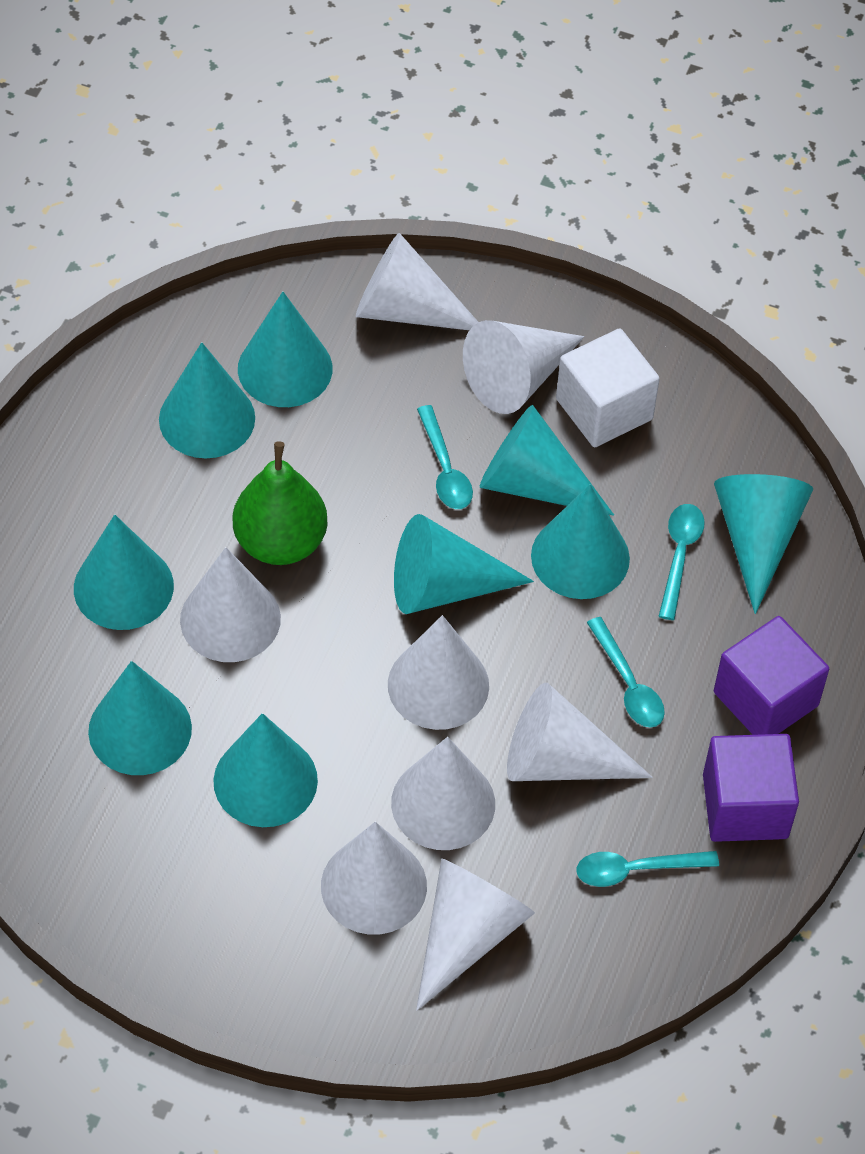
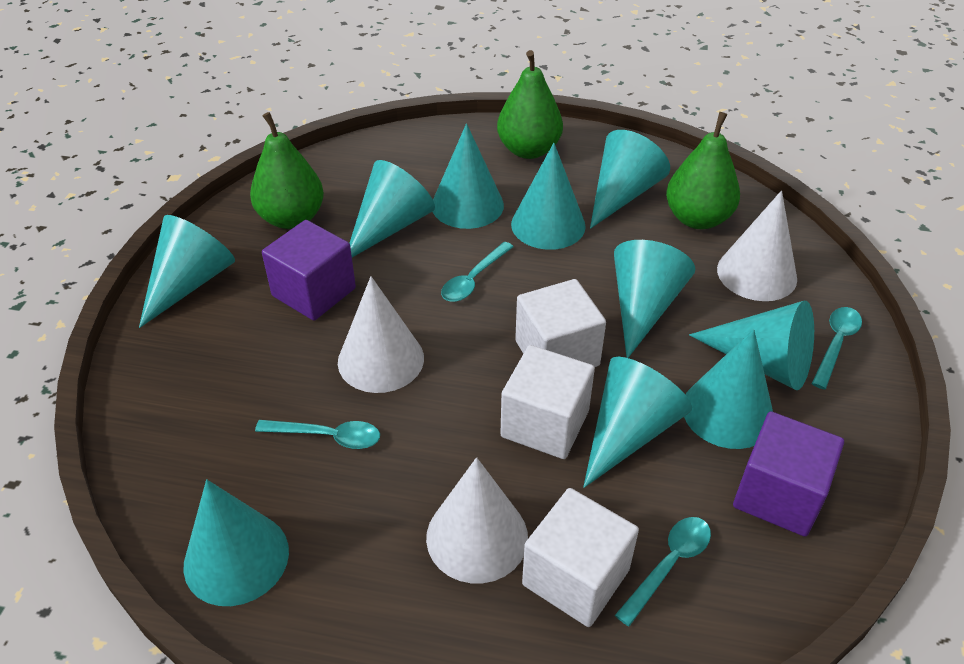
green pear: [233,441,327,565] = 1 -> [250,112,324,229] [497,50,563,159] [666,112,740,229] = 3
turquoise cone: [74,515,174,630] [88,661,192,775] [159,342,255,459] [213,713,318,827] [238,292,333,407] [394,514,534,614] [480,405,614,516] [531,484,630,599] [714,474,813,614] = 9 -> [139,215,235,328] [183,479,289,606] [350,160,435,257] [432,123,504,229] [511,143,586,250] [583,357,692,488] [590,130,670,229] [614,240,695,358] [684,329,773,449] [689,301,814,390] = 10
white cone: [180,547,281,662] [321,822,427,935] [356,233,478,330] [388,615,489,730] [391,737,495,850] [416,859,535,1010] [463,320,584,414] [507,683,652,781] = 8 -> [338,276,424,393] [426,457,528,583] [717,191,797,301] = 3
white cube: [556,328,660,447] = 1 -> [500,345,595,459] [515,279,606,367] [522,488,639,627] = 3

